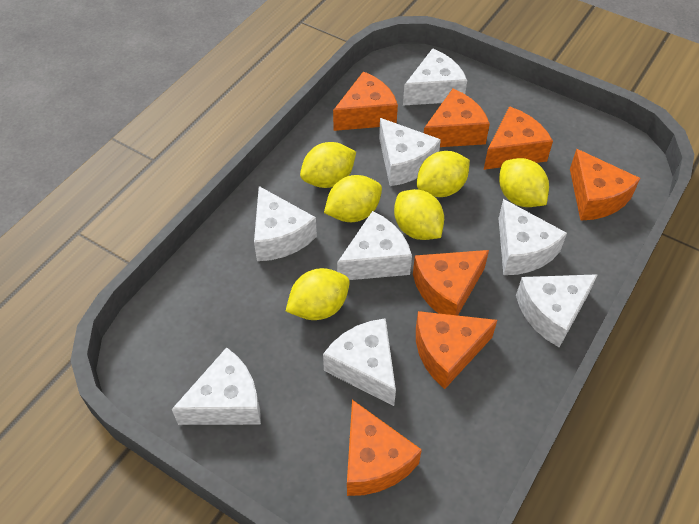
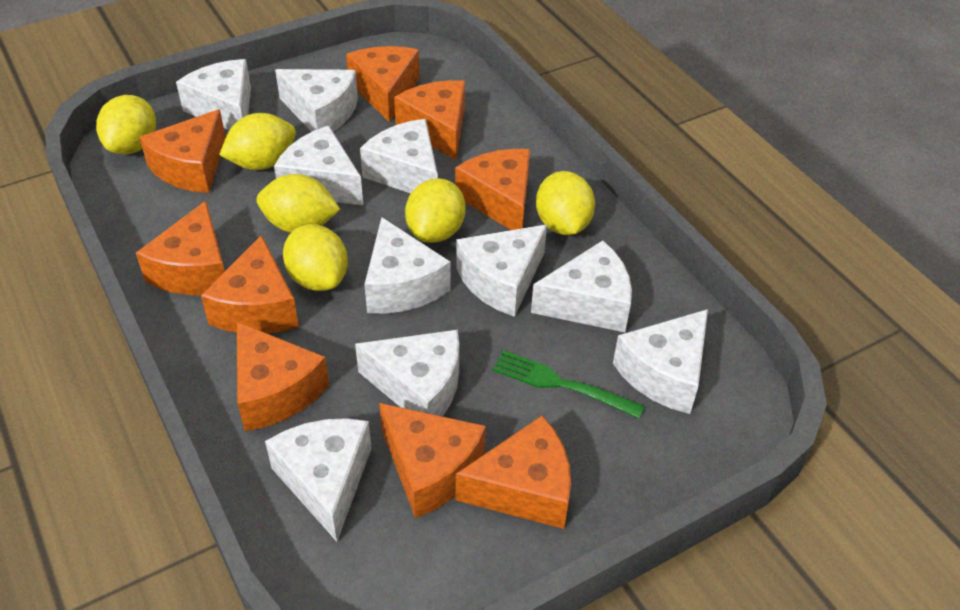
green fork: none = 0 -> [492,350,645,419] = 1
orange cheese: [333,71,398,131] [347,400,422,496] [413,250,489,316] [416,311,497,389] [424,89,490,147] [484,106,553,170] [570,149,640,221] = 7 -> [136,201,225,295] [139,109,226,193] [201,235,299,333] [237,322,329,431] [346,46,420,123] [379,403,486,518] [394,80,465,160] [455,149,530,230] [456,416,571,529] = 9
white cheese: [172,347,261,425] [254,186,317,261] [323,318,396,406] [337,211,412,280] [379,118,441,186] [403,48,467,106] [498,199,567,275] [516,274,598,347] = 8 -> [176,59,251,130] [265,418,372,542] [274,126,363,205] [275,69,358,132] [355,330,459,416] [360,119,438,193] [364,217,451,314] [456,225,547,317] [531,240,632,332] [613,309,708,414] = 10

